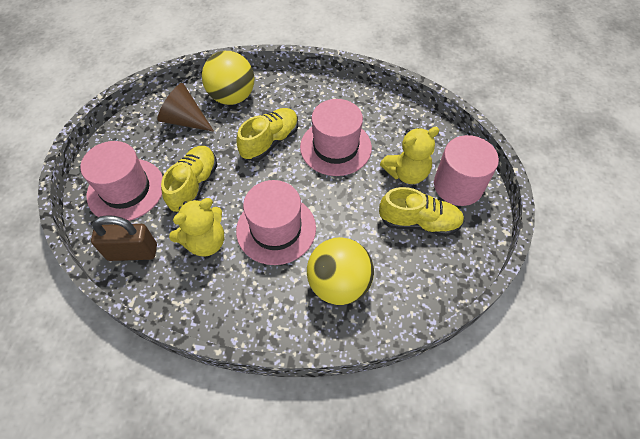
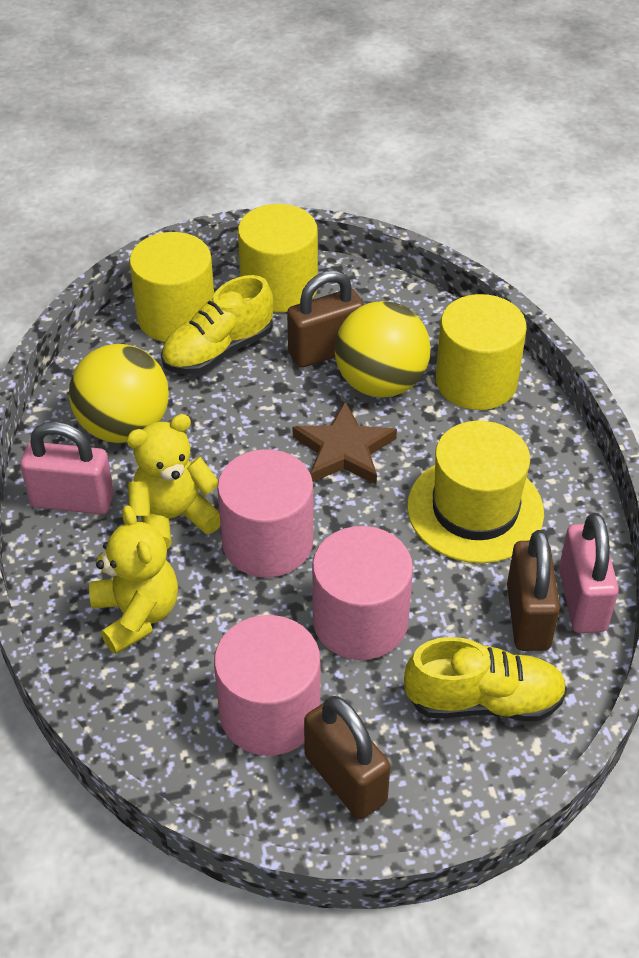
brown cone: [157,83,214,132] = 1 -> none = 0
brown padlock: [91,215,157,261] = 1 -> [287,270,364,368] [304,696,390,819] [507,530,560,651] = 3
brown star: none = 0 -> [293,401,397,484] = 1
pink cylinder: [434,135,499,206] = 1 -> [214,615,320,756] [217,449,313,577] [312,526,413,660] = 3
pink hat: [80,141,163,221] [236,180,316,265] [300,99,372,176] = 3 -> none = 0
pink padlock: none = 0 -> [20,421,114,515] [559,513,619,633] = 2
yellow cylinder: none = 0 -> [129,232,214,342] [238,204,318,313] [436,294,527,410] = 3
yellow hat: none = 0 -> [407,421,544,563] = 1
yellow shoe: [161,146,217,213] [236,108,298,161] [379,187,464,236] = 3 -> [161,275,273,375] [404,637,567,721] = 2

